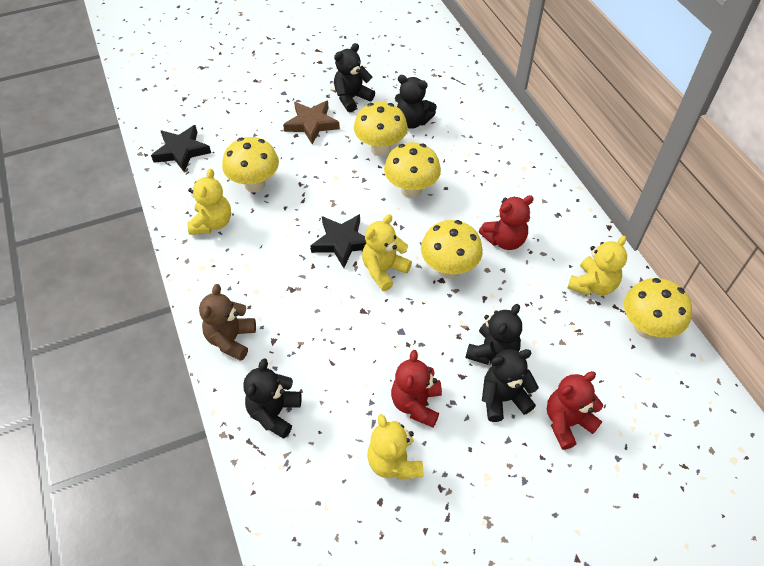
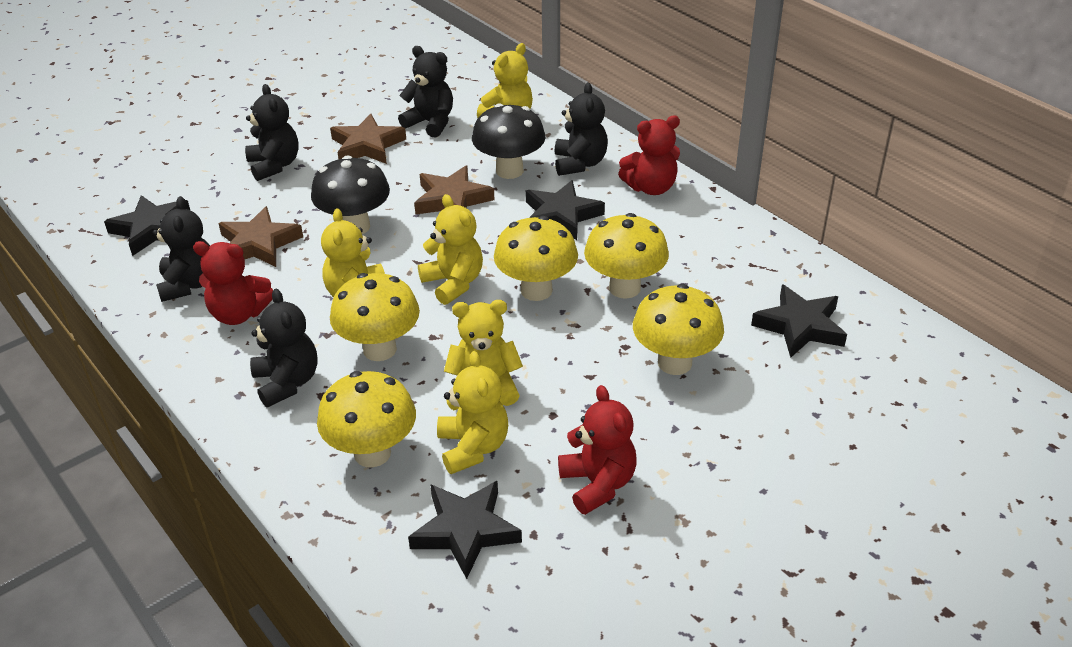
black mushroom: none = 0 -> [311,155,390,234] [472,104,545,179] = 2
black star: [151,125,211,172] [311,214,366,268] = 2 -> [104,195,190,256] [408,481,522,579] [526,180,605,240] [751,284,847,358] = 4
brown star: [283,100,340,144] = 1 -> [218,206,303,267] [330,114,406,164] [414,166,495,215] = 3
brown teddy bear: [199,284,256,361] = 1 -> none = 0
yellow teddy bear: [188,169,231,235] [362,214,412,291] [367,414,424,479] [568,236,627,295] = 4 -> [321,208,385,297] [418,194,483,305] [437,351,508,474] [444,300,523,406] [477,43,533,118] = 5

